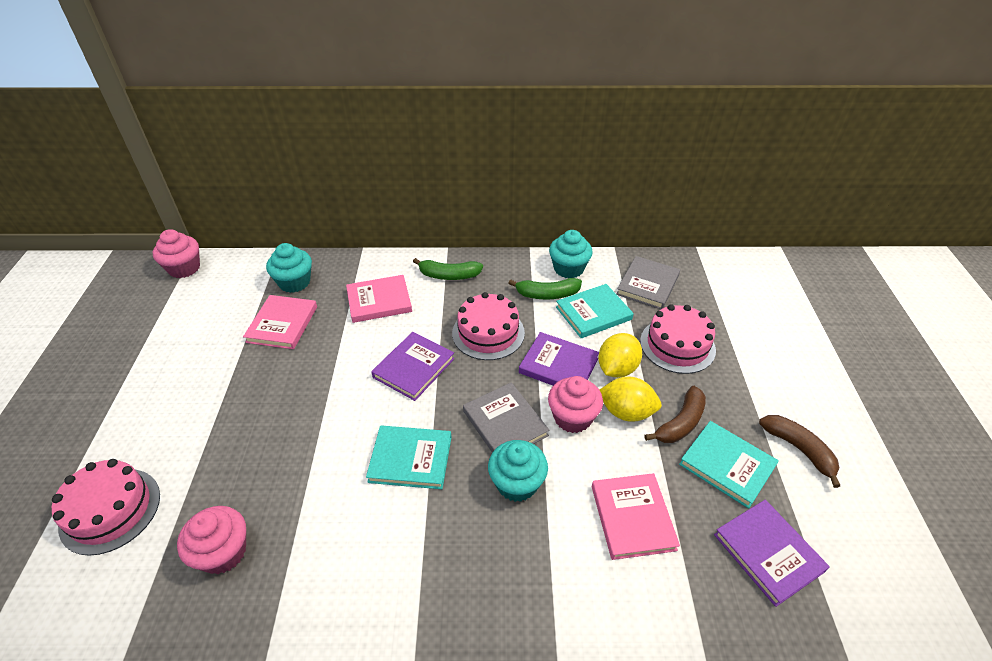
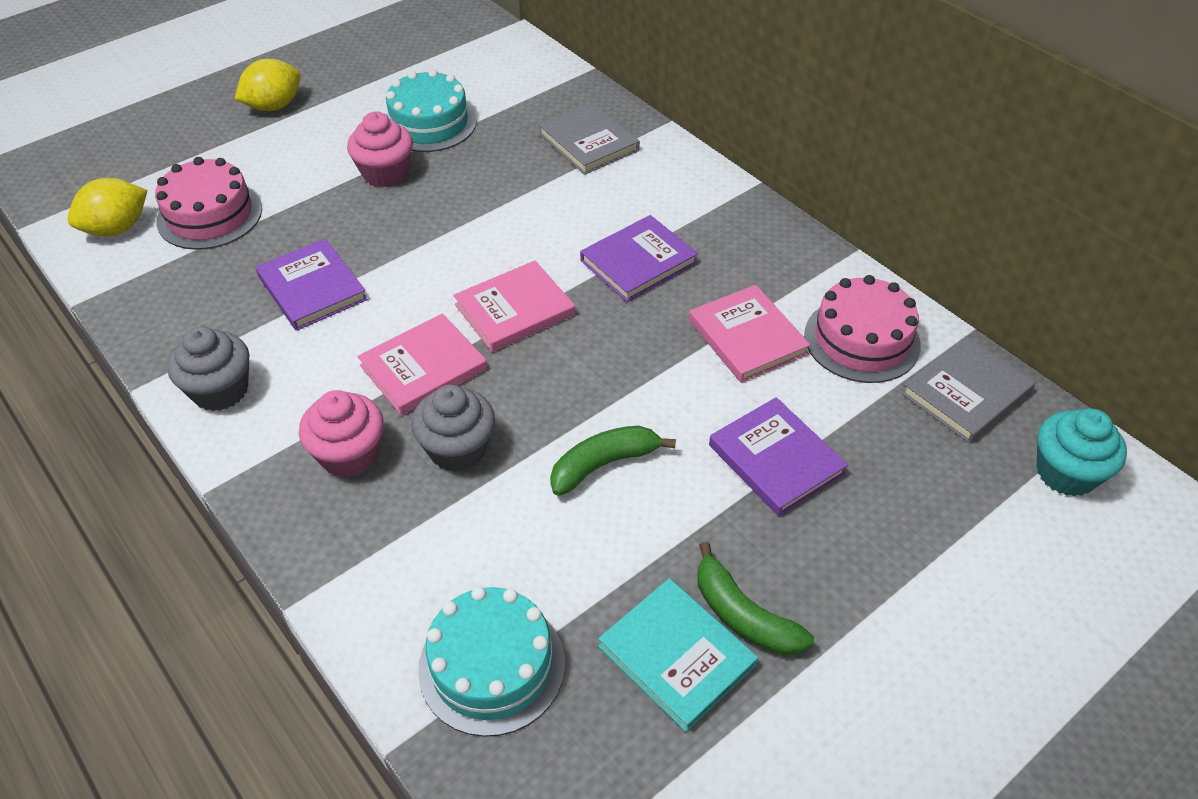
brown banana: [644,386,706,443] [759,415,840,488] = 2 -> none = 0
grey cupcake: none = 0 -> [167,326,249,411] [411,385,495,472] = 2
pink cake: [52,459,160,556] [452,292,525,360] [640,304,716,374] = 3 -> [155,157,262,250] [804,275,921,383] = 2
pink cupcake: [153,229,200,278] [177,506,246,574] [548,376,603,433] = 3 -> [299,390,384,478] [347,112,413,187] = 2
turquoise book: [366,425,452,489] [556,284,634,338] [679,421,779,509] = 3 -> [598,578,758,732] = 1
turquoise cake: none = 0 -> [386,69,476,152] [418,587,565,737] = 2
turquoise cupcake: [266,243,312,293] [488,440,548,502] [549,230,593,278] = 3 -> [1036,408,1127,497] = 1

